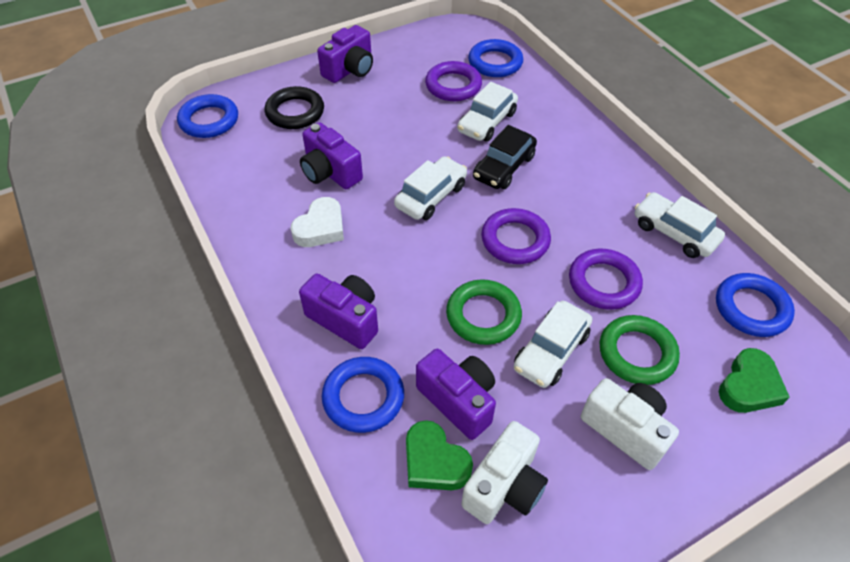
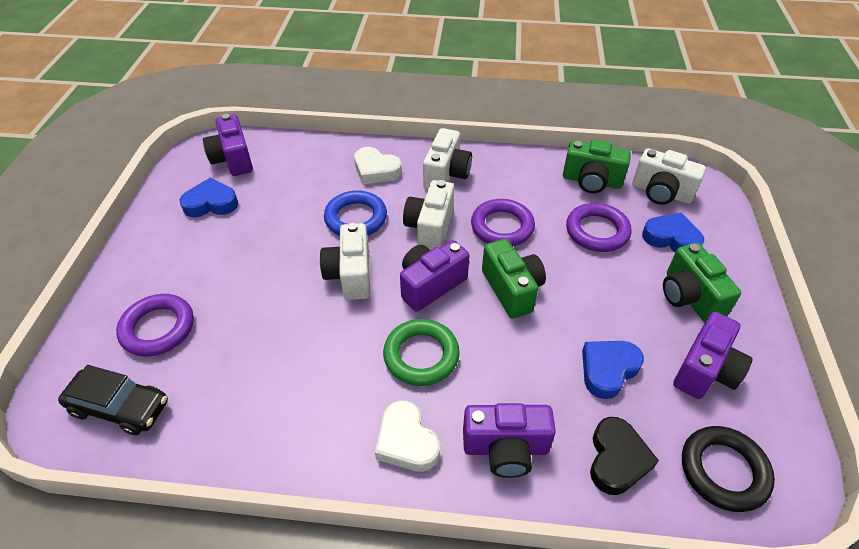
black heart: none = 0 -> [590,417,659,495] = 1
blue heart: none = 0 -> [180,178,238,217] [582,341,644,399] [642,213,704,252] = 3
blue ring: [177,94,238,138] [322,357,404,433] [468,39,523,77] [716,273,795,337] = 4 -> [324,191,387,236] = 1
green camera: none = 0 -> [482,239,546,318] [563,139,631,193] [663,243,741,322] = 3
green heart: [406,420,473,490] [719,348,790,413] = 2 -> none = 0
green ring: [446,279,522,345] [600,315,680,385] = 2 -> [383,319,460,386] = 1
white camera: [461,421,548,524] [581,378,679,470] = 2 -> [320,223,370,300] [403,180,454,250] [423,128,472,189] [632,148,706,205] = 4
white car: [394,156,467,220] [457,82,518,142] [514,301,592,388] [635,192,725,258] = 4 -> none = 0
white heart: [290,197,344,247] = 1 -> [354,147,402,184] [375,400,440,472] = 2

